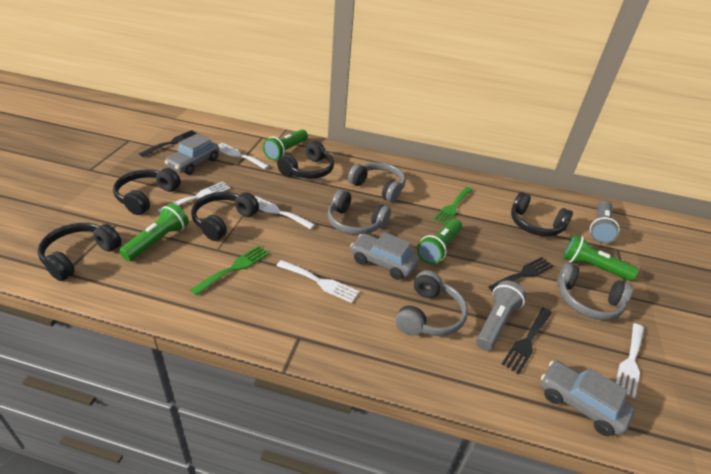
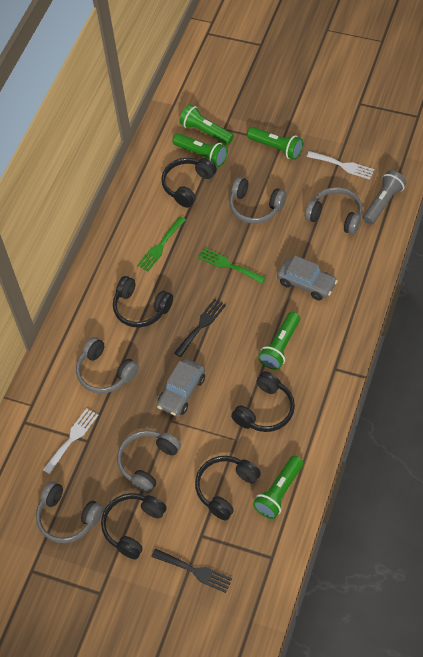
black fork: [139,130,200,157] [489,257,553,292] [502,308,552,374] = 3 -> [151,548,232,593] [174,299,226,357] = 2
green flashlight: [119,203,189,261] [263,129,308,160] [417,219,462,264] [563,235,638,281] = 4 -> [173,133,228,167] [179,104,234,145] [247,127,303,160] [253,456,303,519] [258,312,300,370] = 5
grey car: [165,134,219,175] [350,232,419,280] [541,361,635,437] = 3 -> [157,359,205,416] [277,256,338,300] = 2
grey flashlight: [476,281,526,351] [590,201,620,244] = 2 -> [363,170,407,225] = 1
grey headphones: [328,189,391,235] [348,162,406,202] [395,270,468,336] [557,263,633,320] = 4 -> [36,481,103,543] [76,337,139,393] [117,430,181,493] [230,177,286,224] [305,187,362,235] = 5
white fork: [157,182,231,213] [218,143,269,169] [255,196,315,229] [276,260,360,303] [616,323,644,399] = 5 -> [43,408,98,474] [306,151,375,180] = 2

